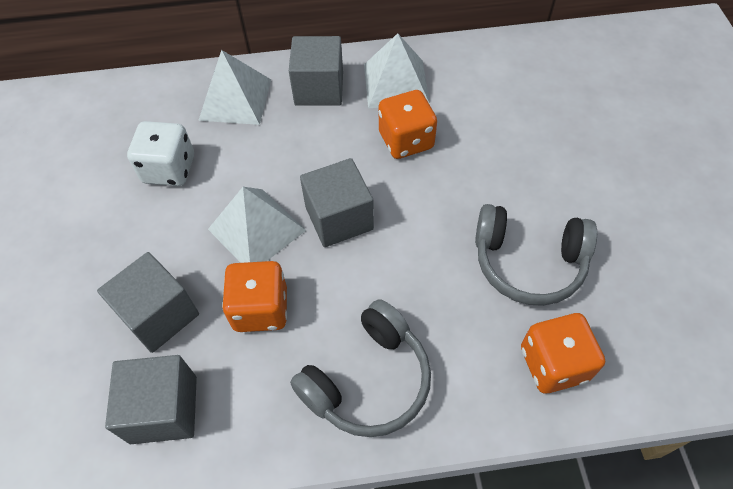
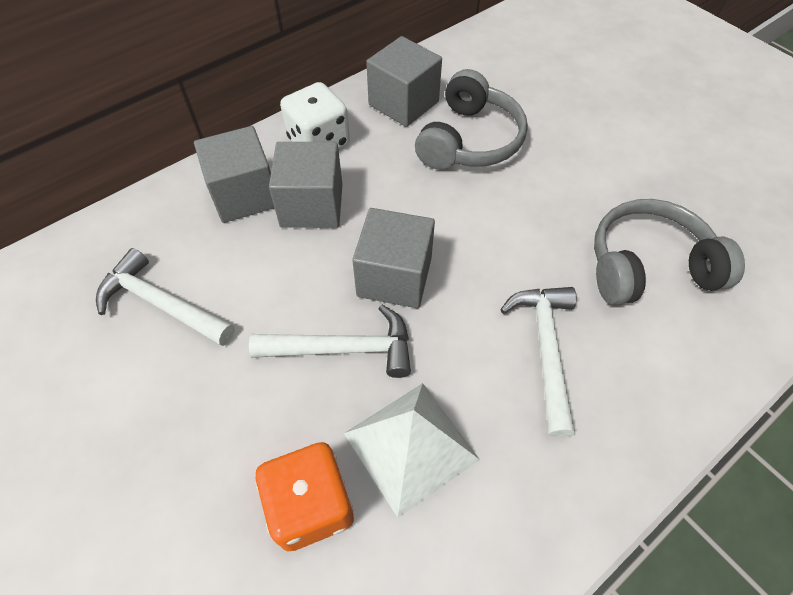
orange dice: [222,261,287,332] [379,90,437,159] [521,313,605,393] = 3 -> [256,442,354,551] = 1
white hammer: none = 0 -> [96,248,235,346] [249,305,411,378] [500,287,576,438] = 3
white pyramid: [198,50,271,125] [208,187,306,263] [364,33,430,108] = 3 -> [344,383,480,518] = 1

